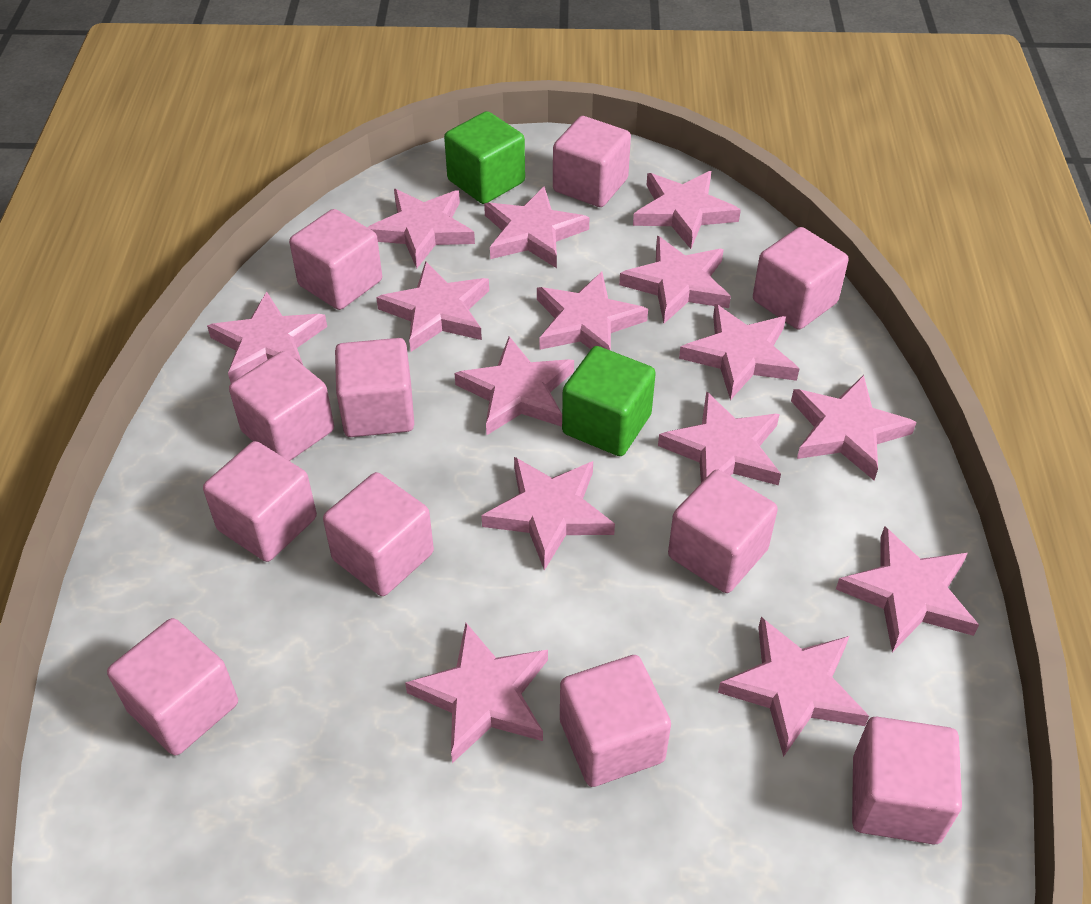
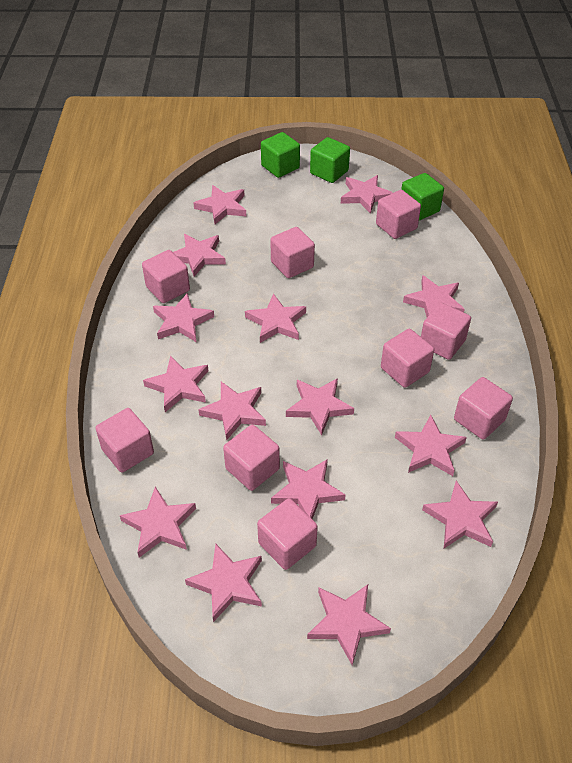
green cube: [444,111,525,204] [562,346,656,456] = 2 -> [261,132,300,178] [310,137,350,183] [401,173,444,221] = 3
pink cube: [107,618,238,756] [203,441,317,562] [229,351,334,461] [289,209,382,310] [323,472,434,596] [335,338,414,437] [553,116,631,207] [560,655,671,787] [668,470,778,593] [753,227,849,330] [852,717,962,845] = 11 -> [95,408,154,473] [142,250,190,303] [223,425,280,491] [257,498,318,570] [270,227,315,278] [376,190,421,239] [381,329,434,388] [421,303,471,360] [454,377,513,440] = 9

